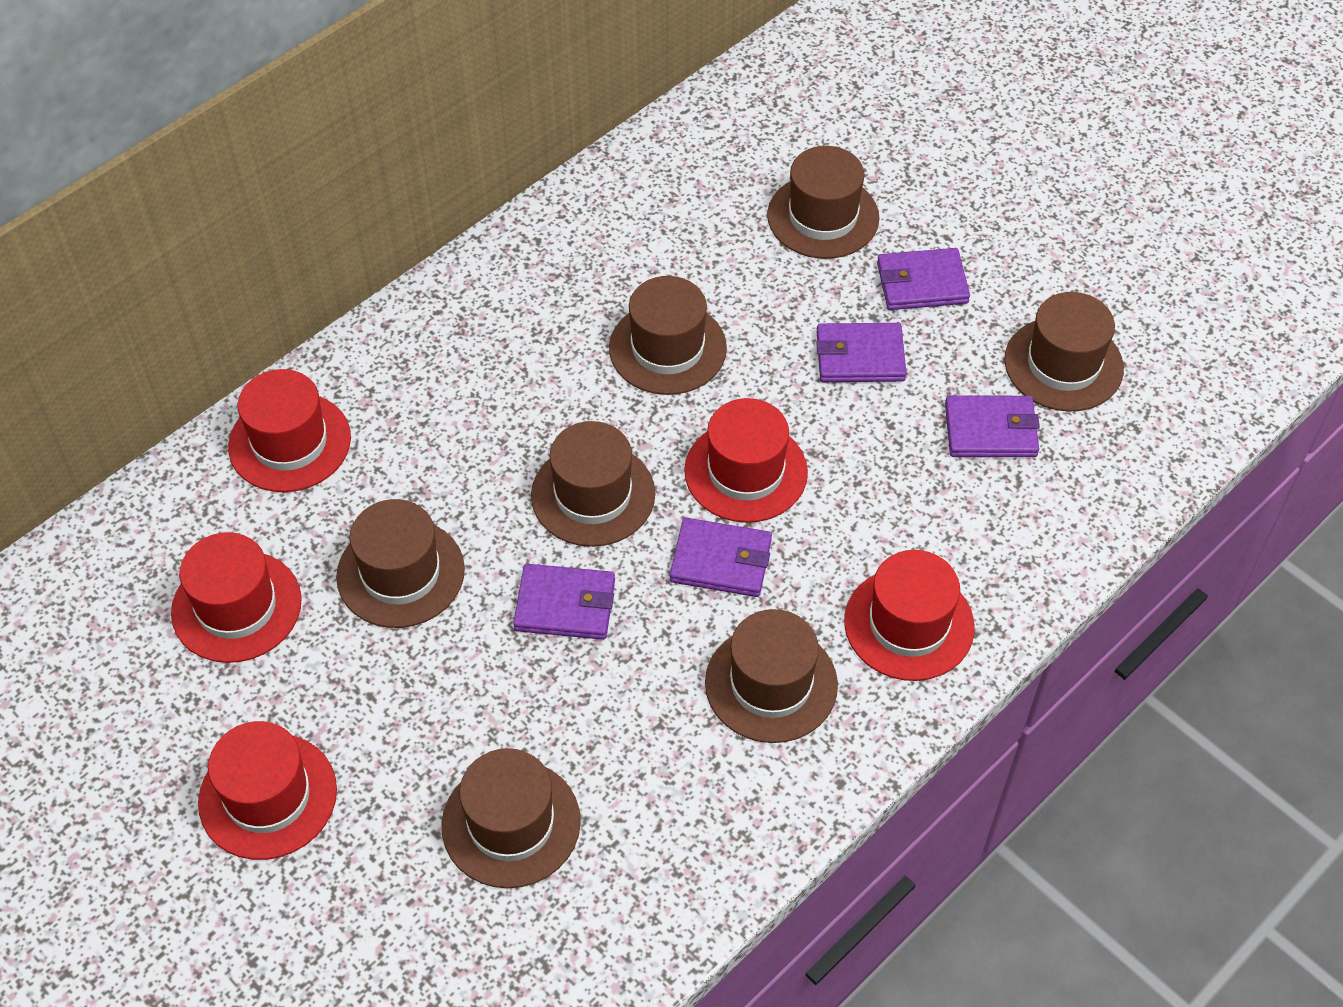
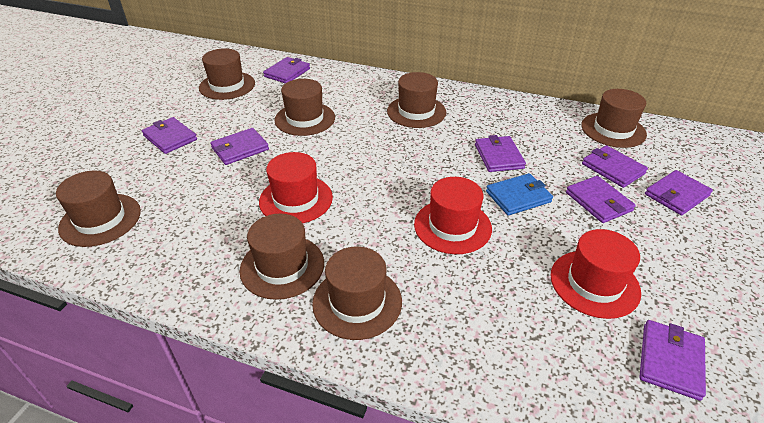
blue wallet: none = 0 -> [486,173,553,216] = 1
purple wallet: [513,564,615,640] [670,518,772,597] [816,323,906,382] [877,248,970,310] [945,395,1040,457] = 5 -> [142,117,197,154] [210,128,269,165] [263,57,310,83] [475,135,526,172] [566,176,636,223] [582,145,648,188] [639,320,706,401] [645,170,713,215] = 8
red hat: [171,532,302,663] [198,721,337,860] [228,369,351,492] [684,398,808,523] [844,550,975,681] = 5 -> [259,152,333,223] [414,177,492,254] [550,229,641,319] = 3

